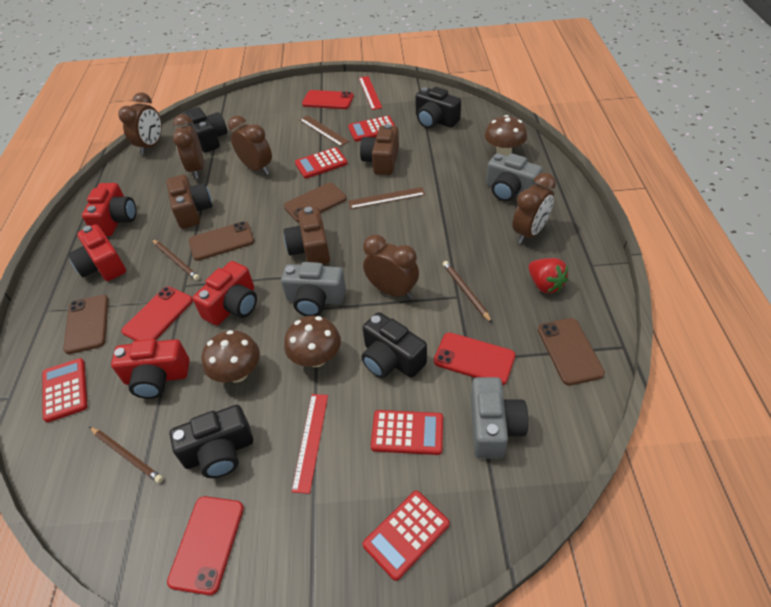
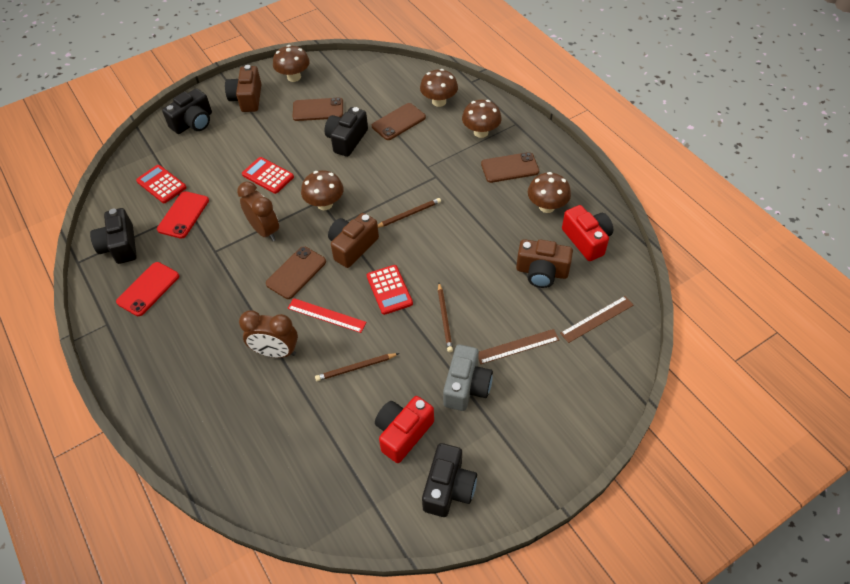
brown clock: [118,92,162,155] [173,114,204,179] [228,115,272,175] [363,234,419,299] [512,173,556,244] = 5 -> [237,181,279,241] [239,310,298,358] = 2
brown mushroom: [202,330,260,383] [284,316,341,367] [485,115,527,156] = 3 -> [273,45,310,82] [301,170,344,210] [420,69,458,107] [462,100,502,138] [528,172,571,213] = 5
grey camera: [281,262,346,316] [471,377,528,459] [486,153,543,202] = 3 -> [443,345,493,411] = 1
red calculator: [42,358,87,423] [295,147,348,178] [348,116,395,142] [363,491,450,581] [371,410,443,455] = 5 -> [136,165,187,203] [242,157,294,194] [367,265,413,315] = 3
red camera: [68,224,126,281] [82,183,136,236] [111,339,190,399] [193,261,257,326] = 4 -> [375,396,434,463] [562,205,613,261] = 2
red phone: [121,287,193,341] [167,496,244,595] [302,90,354,109] [434,332,515,385] = 4 -> [116,262,179,316] [157,191,209,239] = 2
red ruler: [292,394,328,494] [359,76,382,110] = 2 -> [287,298,366,333] = 1
red strawberry: [528,258,568,293] = 1 -> none = 0

